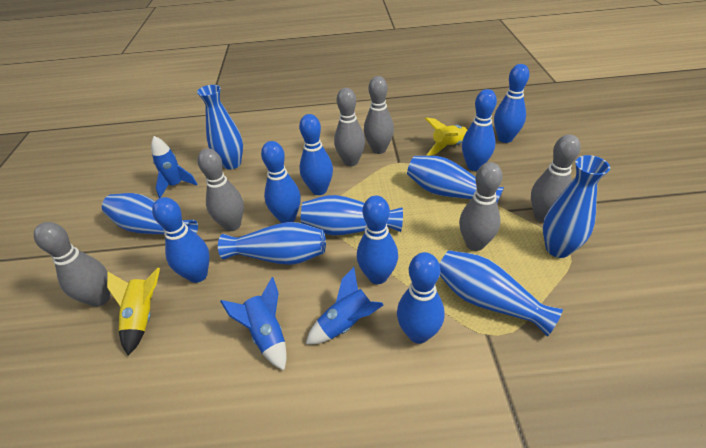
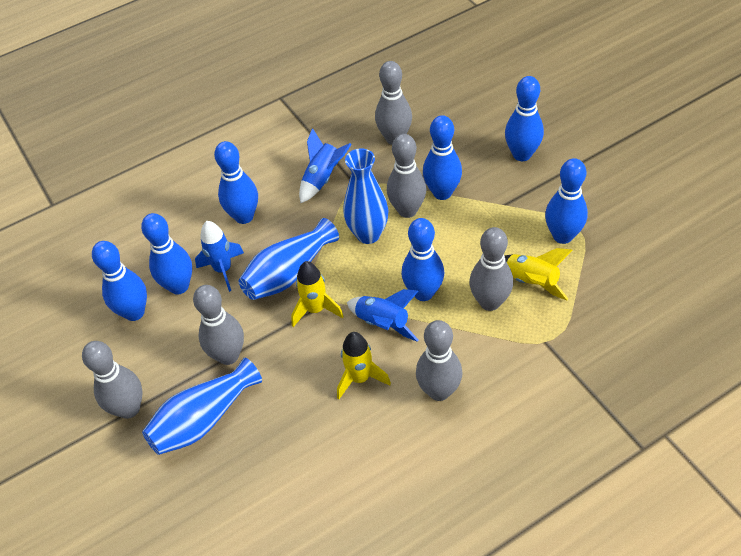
blue vase: [102,193,198,234] [197,85,243,170] [218,222,326,265] [301,195,403,235] [407,156,504,203] [439,250,563,337] [543,155,610,258] = 7 -> [142,358,262,455] [239,218,339,300] [343,148,389,244] = 3
yellow rocket: [107,268,160,356] [425,117,468,156] = 2 -> [291,261,344,327] [337,332,391,399] [505,248,573,300] = 3

